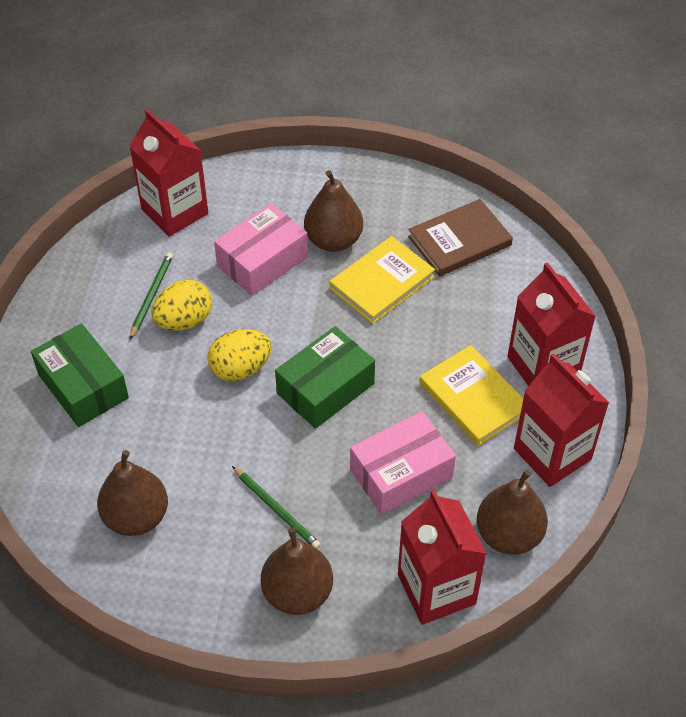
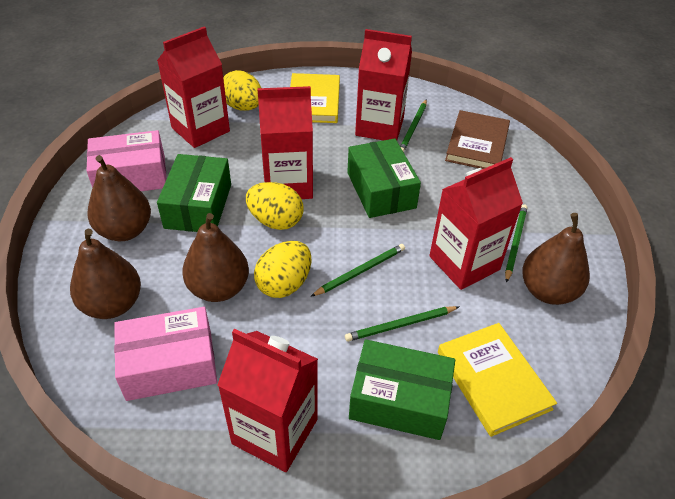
green box: [31,323,129,427] [275,326,375,429] = 2 -> [157,154,231,232] [347,139,421,218] [349,339,455,440] = 3
green pencil: [130,252,173,339] [232,466,321,549] = 2 -> [311,244,405,296] [345,306,459,342] [400,99,427,152] [505,205,528,283] = 4
red carton: [129,109,208,237] [398,489,487,625] [507,262,596,386] [514,353,609,487] = 4 -> [157,26,230,148] [218,329,318,472] [258,86,313,199] [355,29,412,140] [429,157,523,290] = 5
yellow egg: [151,280,212,331] [207,329,272,381] = 2 -> [223,70,261,111] [246,182,303,230] [254,241,312,298] = 3

